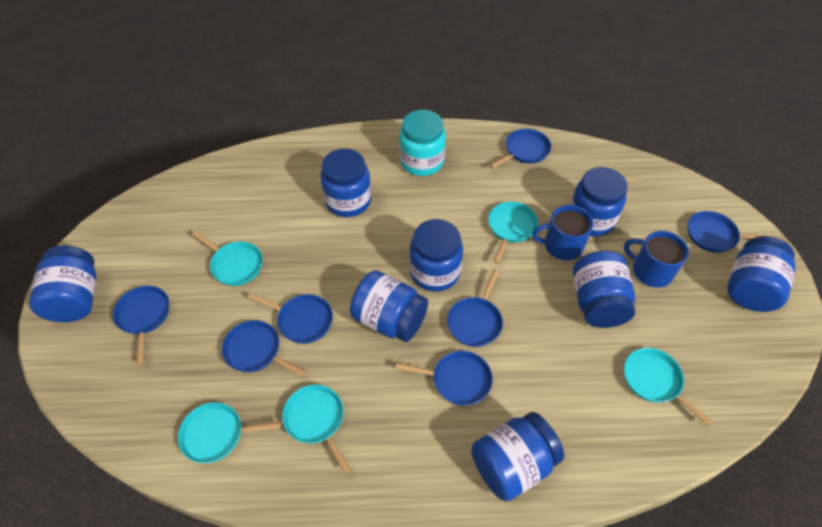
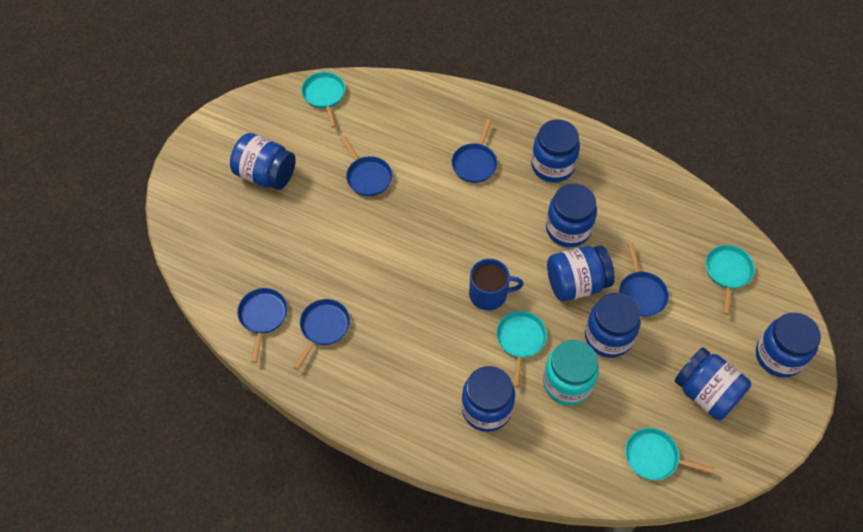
blue mug: [532,205,593,260] [624,231,689,288] = 2 -> [469,259,524,310] = 1
blue pan: [113,286,169,365] [222,320,306,376] [248,293,333,344] [396,351,493,406] [447,270,503,347] [489,129,551,169] [688,211,776,253] = 7 -> [237,288,288,363] [293,299,350,370] [340,136,392,196] [452,119,497,183] [619,243,669,317] = 5
turquoise pan: [178,402,281,463] [192,231,263,286] [282,385,351,474] [488,202,538,264] [624,348,714,427] = 5 -> [301,72,345,128] [496,311,547,387] [625,428,715,480] [706,245,755,315] = 4

